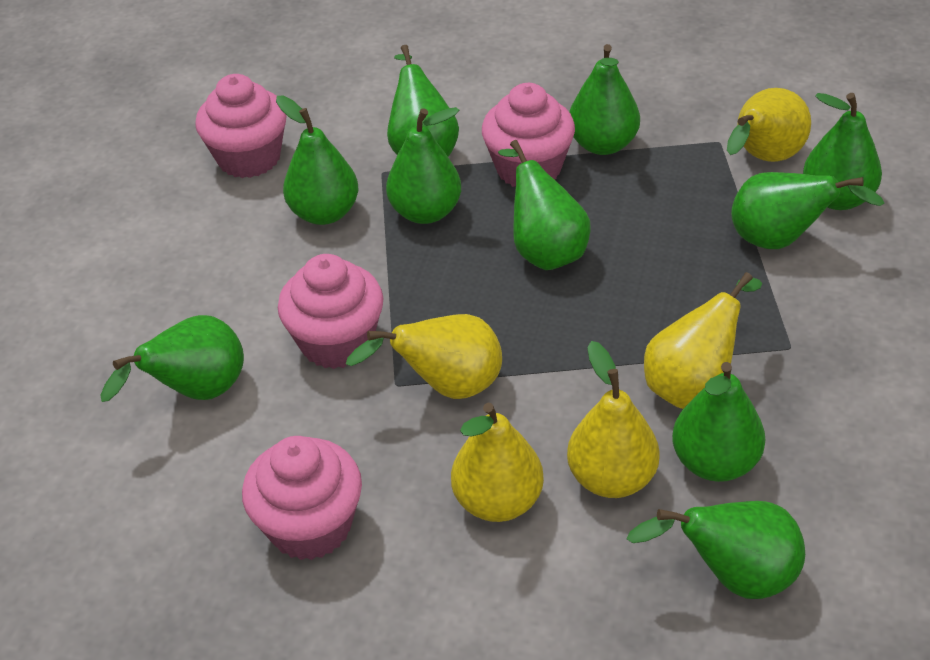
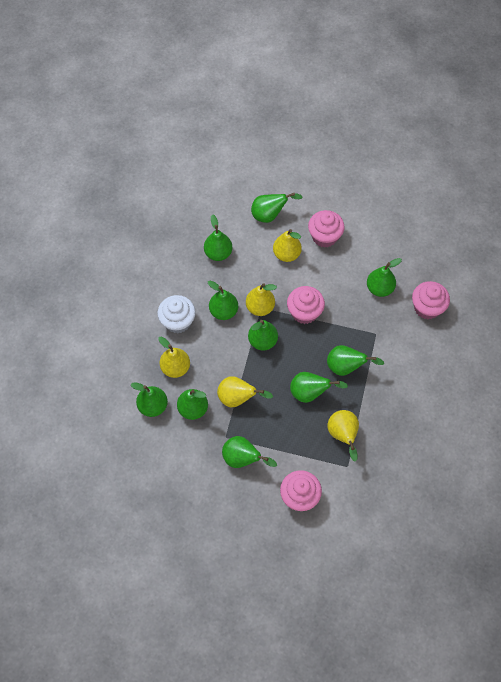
white cupcake: none = 0 -> [157,295,196,333] = 1

